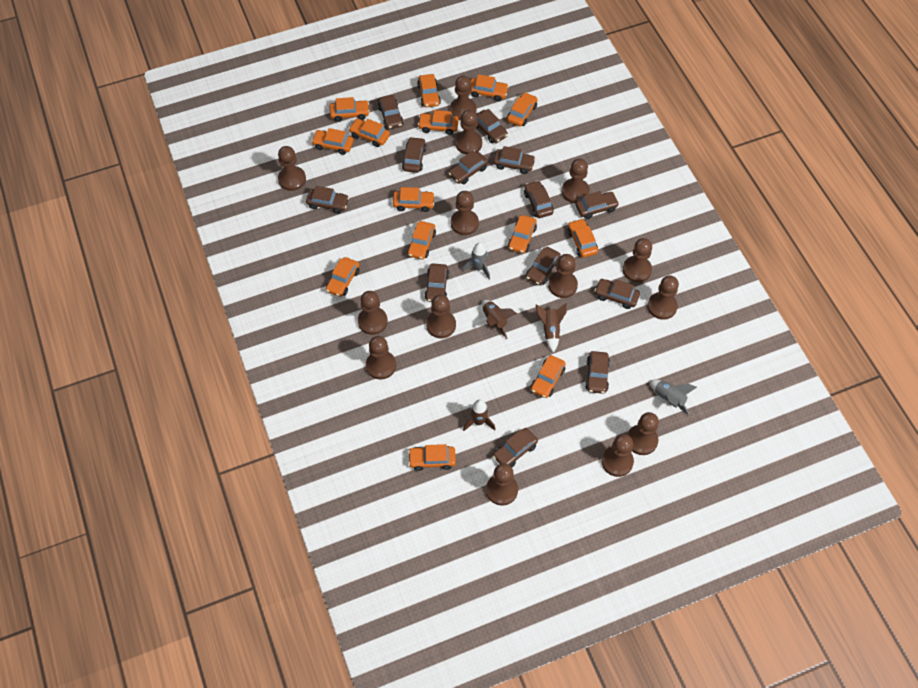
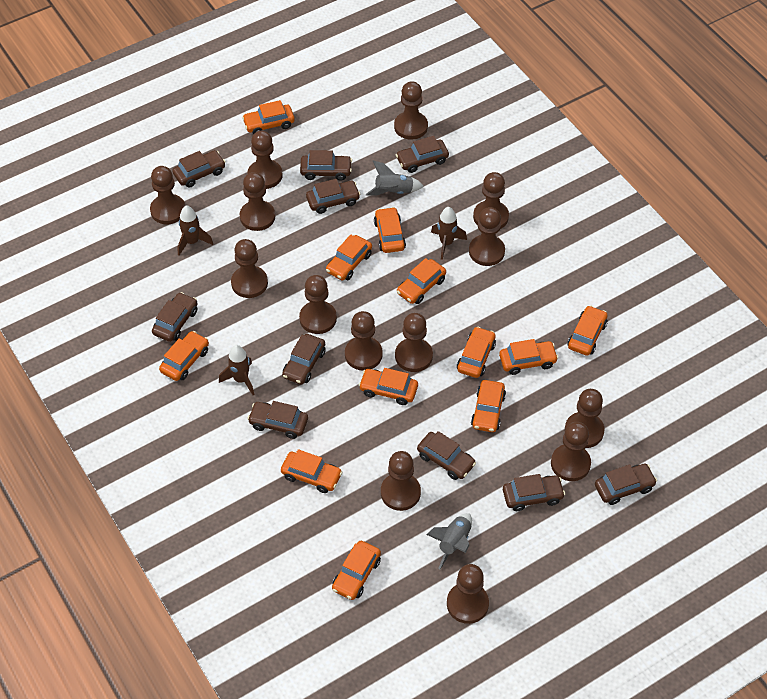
brown car: [306,186,349,214] [378,95,404,129] [402,137,426,173] [425,264,449,302] [448,150,488,184] [477,109,508,143] [493,146,536,174] [493,428,538,467] [524,180,554,218] [526,247,561,285] [576,191,619,219] [585,351,610,394] [595,279,640,309] = 13 -> [152,292,197,342] [172,150,226,188] [247,401,308,439] [282,334,326,384] [300,150,352,181] [306,179,360,214] [396,136,449,173] [417,431,476,480] [503,474,565,511] [595,464,657,505] = 10
orange car: [311,128,354,155] [326,257,359,297] [330,97,370,122] [349,119,390,147] [393,187,435,212] [407,221,436,260] [408,444,456,471] [417,74,441,107] [418,110,459,135] [471,74,509,101] [507,92,538,127] [508,215,537,253] [531,355,566,398] [568,219,598,258] = 14 -> [159,331,209,381] [242,100,295,134] [281,449,342,493] [326,235,372,281] [332,541,381,600] [359,368,418,405] [374,207,406,253] [397,258,446,304] [457,327,496,378] [471,380,506,432] [499,339,558,375] [568,305,608,356] = 12

